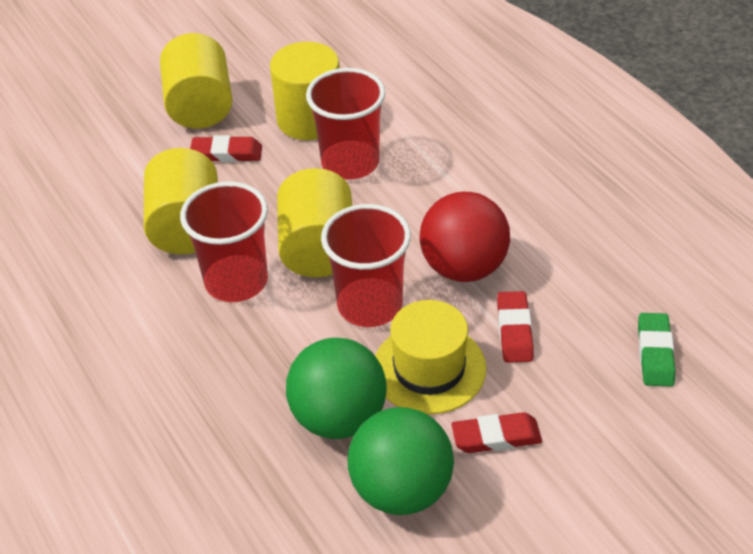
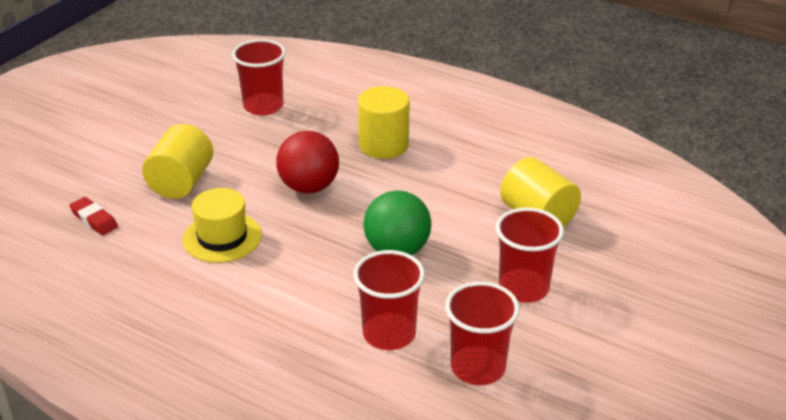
green ball: [286,338,387,439] [348,407,454,515] = 2 -> [364,191,431,255] = 1
green eraser: [638,313,675,386] = 1 -> none = 0
red cup: [180,181,268,302] [306,68,386,180] [321,204,411,327] = 3 -> [232,39,286,116] [353,250,425,350] [445,281,520,385] [496,207,564,303] = 4
red eraser: [190,135,262,162] [451,412,542,453] [497,291,534,363] = 3 -> [69,197,118,235] = 1
yellow cylinder: [144,148,218,254] [160,33,233,129] [270,42,340,140] [277,168,352,277] = 4 -> [142,124,213,199] [358,86,409,159] [500,157,581,228] = 3

